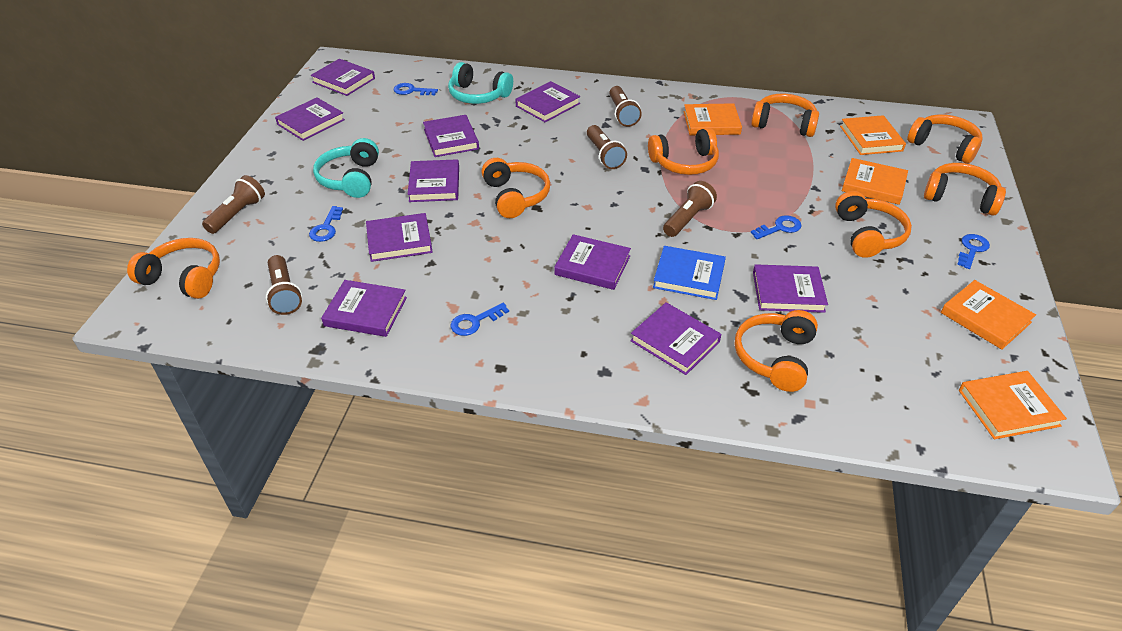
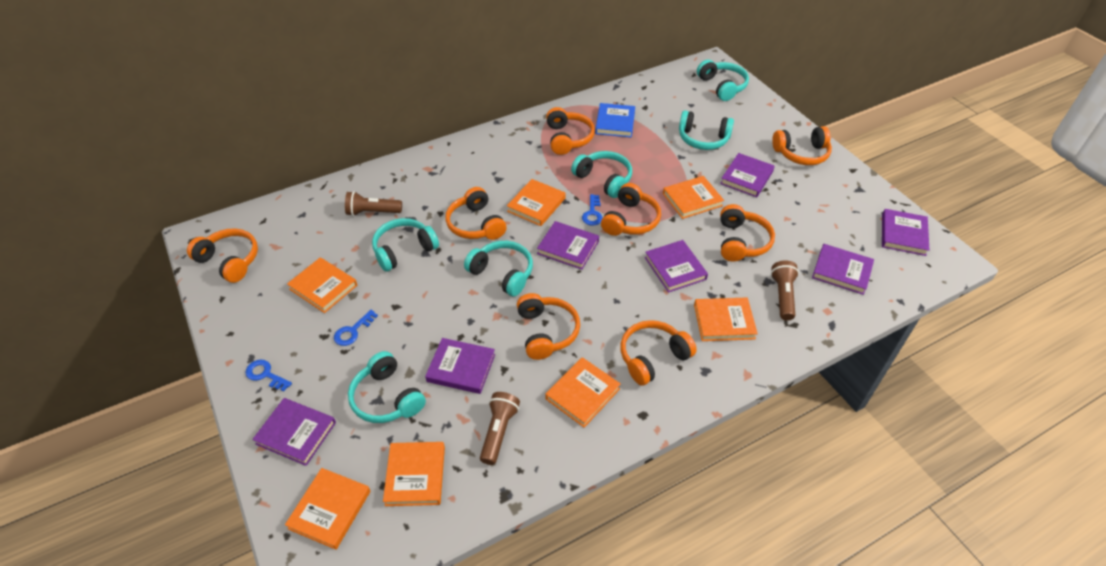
blue key: [309,206,343,242] [394,83,438,95] [451,303,509,336] [751,215,802,239] [957,234,990,269] = 5 -> [245,360,292,391] [334,310,378,346] [582,194,603,226] = 3
brown flashlight: [202,175,265,234] [266,255,302,315] [587,125,627,169] [610,86,642,127] [663,181,717,237] = 5 -> [345,191,402,216] [480,392,520,465] [771,260,799,321] = 3
orange book: [684,103,742,135] [840,115,906,155] [842,158,908,205] [941,280,1036,350] [959,371,1067,439] = 5 -> [285,468,371,550] [287,257,357,313] [383,442,445,506] [507,179,565,226] [545,357,621,428] [663,176,724,219] [694,297,758,341] = 7
purple book: [275,97,345,141] [311,59,375,96] [321,280,407,337] [366,213,433,262] [408,159,459,202] [423,115,479,157] [515,81,580,122] [554,234,631,290] [630,302,722,375] [753,264,828,313] = 10 -> [252,398,336,466] [425,338,495,394] [537,221,599,270] [645,240,708,293] [720,153,775,197] [812,244,874,295] [882,209,929,256] = 7
turquoise headphones: [313,138,379,198] [448,62,513,104] = 2 -> [348,351,426,423] [372,218,439,272] [464,241,533,297] [571,151,632,198] [679,110,734,150] [697,60,749,101] = 6

